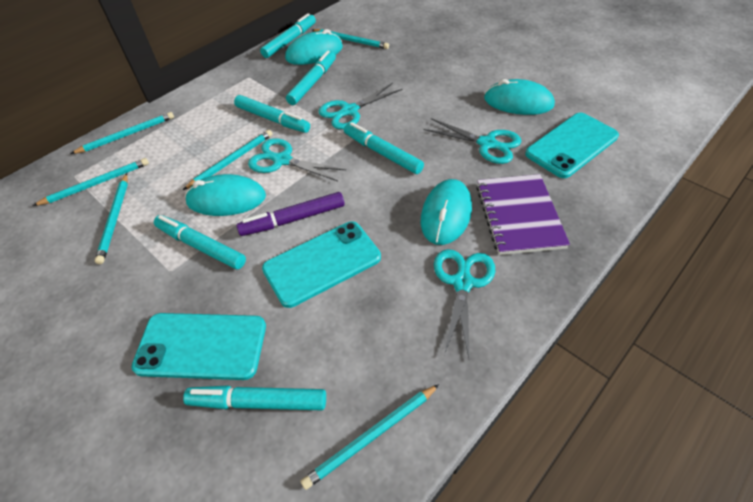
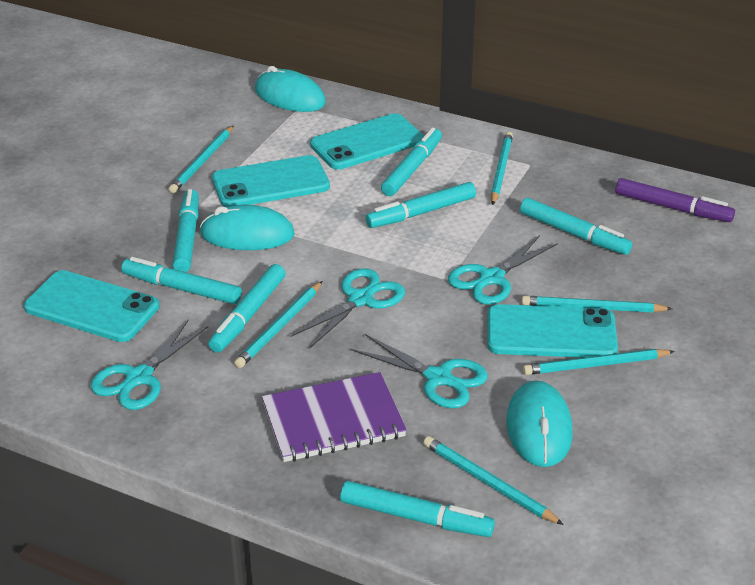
turquoise marker: [154,215,246,269] [183,385,326,410] [234,95,310,133] [260,13,316,58] [286,51,336,105] [344,122,424,174] = 6 -> [121,257,242,304] [173,189,199,272] [208,264,286,353] [340,481,495,537] [365,182,476,228] [381,127,442,196] [520,198,632,255] = 7
turquoise mouse: [185,174,266,216] [285,29,343,65] [421,179,472,245] [484,79,555,115] = 4 -> [199,205,295,250] [255,66,326,112] [506,381,573,467] = 3
turquoise phone: [131,313,266,380] [262,221,381,308] [525,113,619,178] = 3 -> [24,270,160,342] [212,155,330,207] [310,113,424,170] [488,304,618,358] = 4

